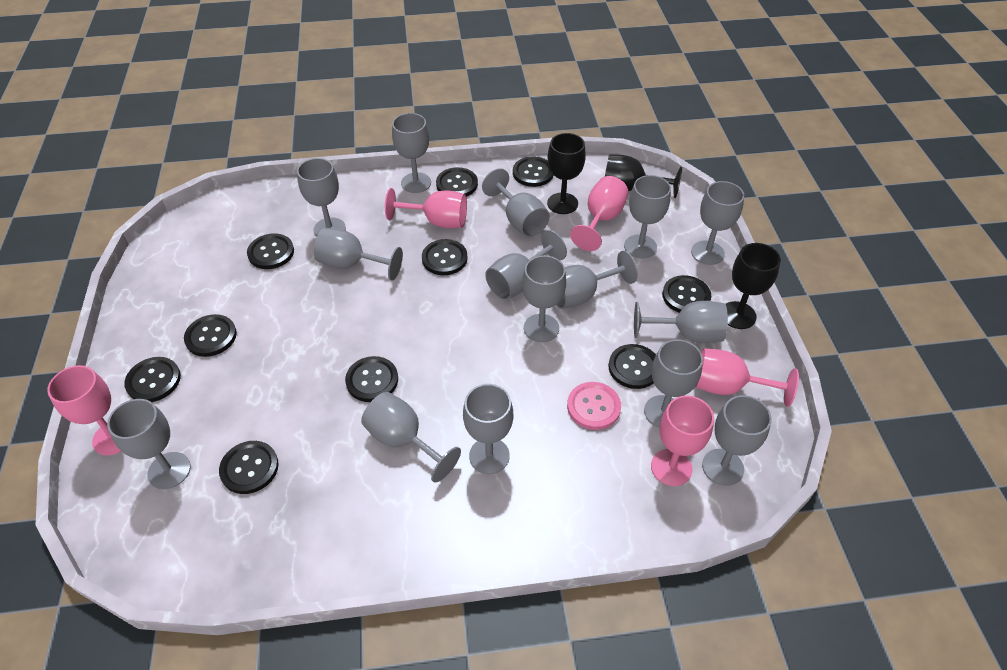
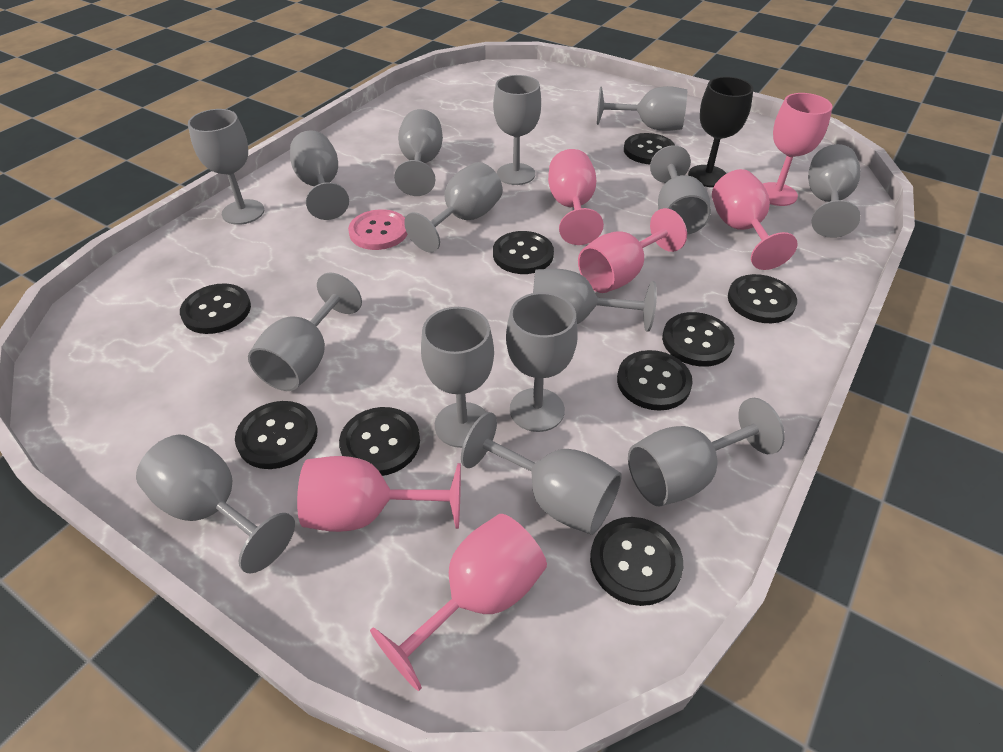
black button: [124,357,181,402] [184,314,237,357] [219,441,279,494] [247,233,294,269] [345,356,398,402] [422,239,468,275] [436,167,478,197] [513,156,554,187] [609,344,656,389] [662,275,711,313] = 10 -> [180,284,251,334] [235,401,318,469] [339,407,420,476] [493,231,554,274] [590,517,683,606] [617,350,693,411] [624,133,675,164] [662,312,735,367] [728,274,797,323] = 9
black goblet: [547,133,586,214] [605,155,682,198] [726,243,781,329] = 3 -> [688,77,753,187] = 1
pink goblet: [47,365,122,455] [385,188,467,228] [570,176,628,251] [651,395,714,486] [695,348,799,407] = 5 -> [297,456,461,532] [370,514,547,691] [548,149,604,245] [578,208,687,293] [712,169,797,270] [763,93,832,206] = 6

